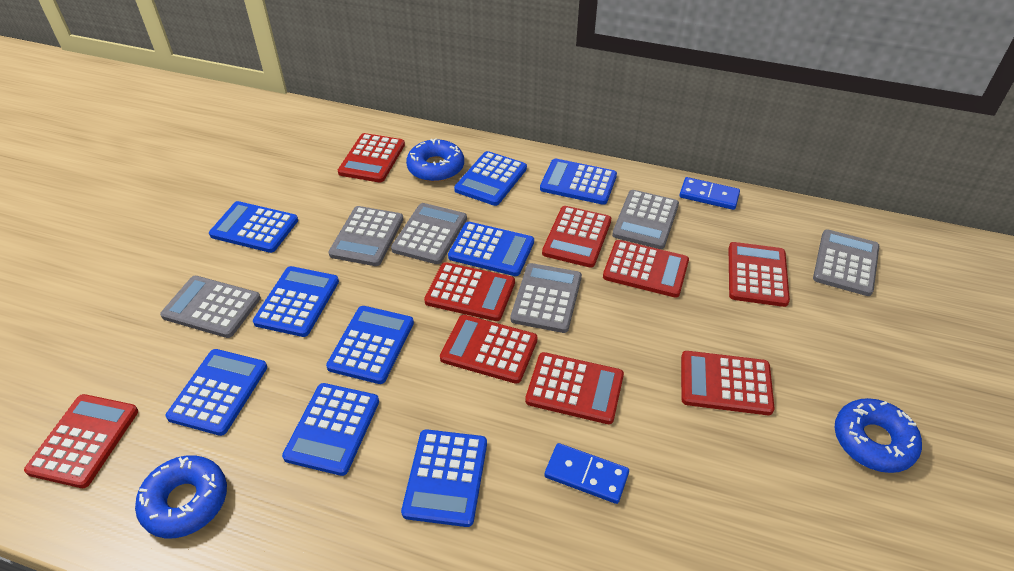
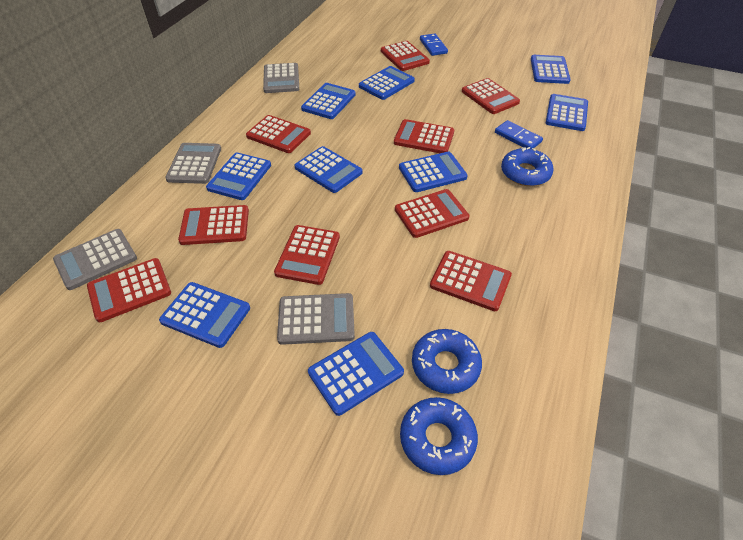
grey calculator: [160,276,261,338] [329,206,403,266] [391,203,467,264] [511,263,582,333] [612,190,679,249] [813,229,879,296] = 6 -> [53,229,137,290] [165,143,221,184] [263,63,299,93] [277,293,355,345] = 4

